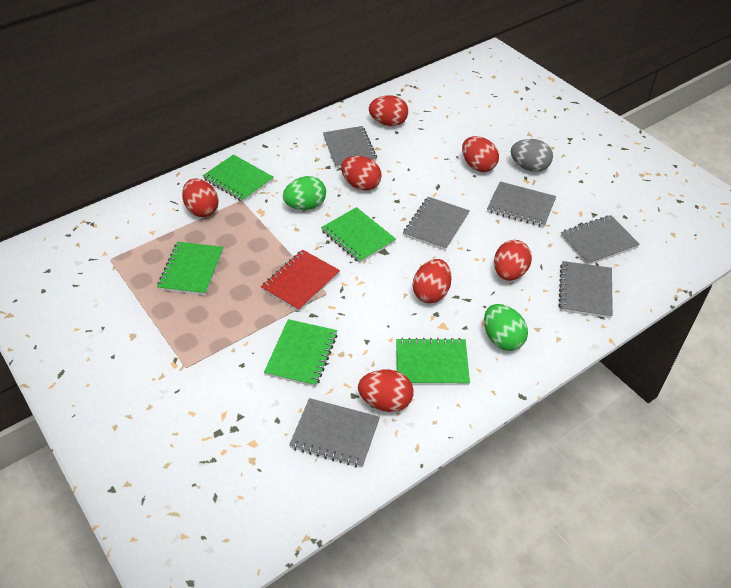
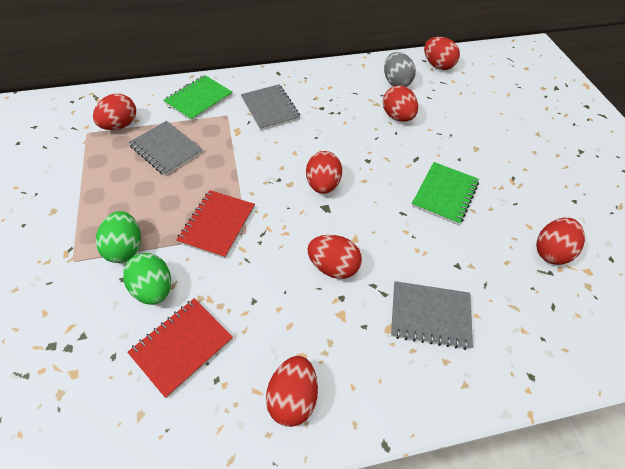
green notebook: [157,242,223,295] [203,154,274,202] [264,319,338,387] [321,207,396,263] [396,338,470,385] = 5 -> [163,75,233,121] [412,162,479,225] = 2
grey notebook: [289,398,380,467] [323,126,377,168] [403,197,470,250] [487,181,556,227] [558,261,613,318] [561,215,640,265] = 6 -> [129,121,203,176] [241,84,301,131] [391,281,473,350] = 3
red notebook: [261,250,340,312] = 1 -> [127,298,233,398] [176,190,255,258] = 2

